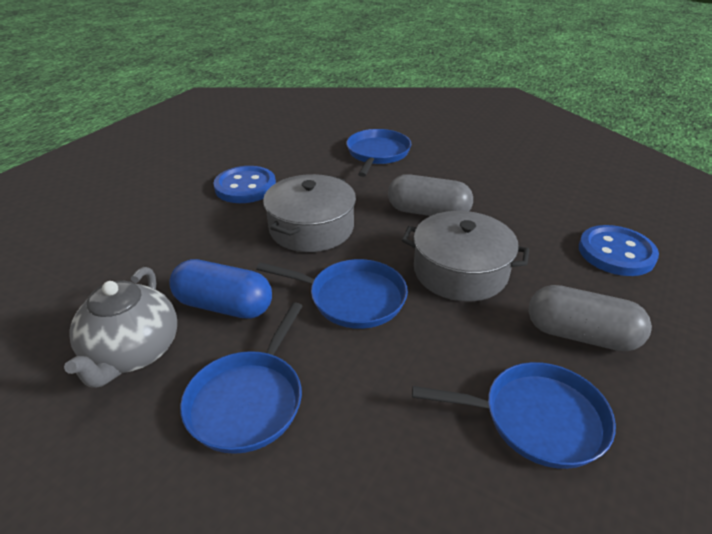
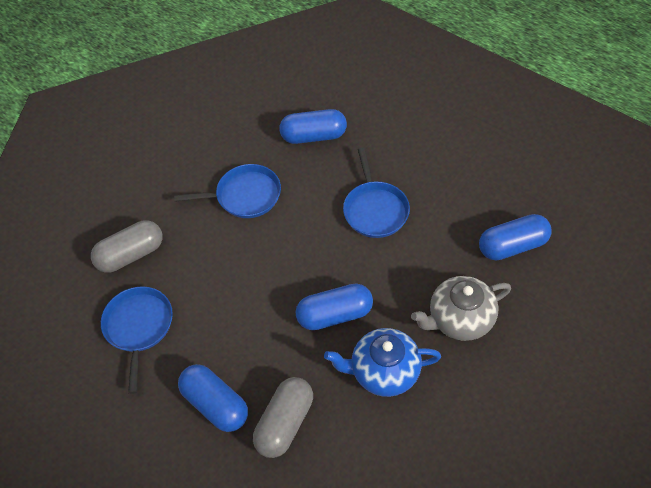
blue button: [213,166,276,203] [579,225,659,276] = 2 -> none = 0
blue capsule: [169,259,272,319] = 1 -> [178,364,248,432] [279,109,347,144] [296,283,373,330] [479,214,552,260] = 4
blue pan: [180,302,302,454] [256,259,408,329] [346,129,411,177] [412,362,616,469] = 4 -> [101,287,173,394] [174,164,281,218] [343,148,410,238] = 3
blue teapot: none = 0 -> [324,328,441,397] = 1
grey pot: [263,174,356,252] [402,211,529,301] = 2 -> none = 0

